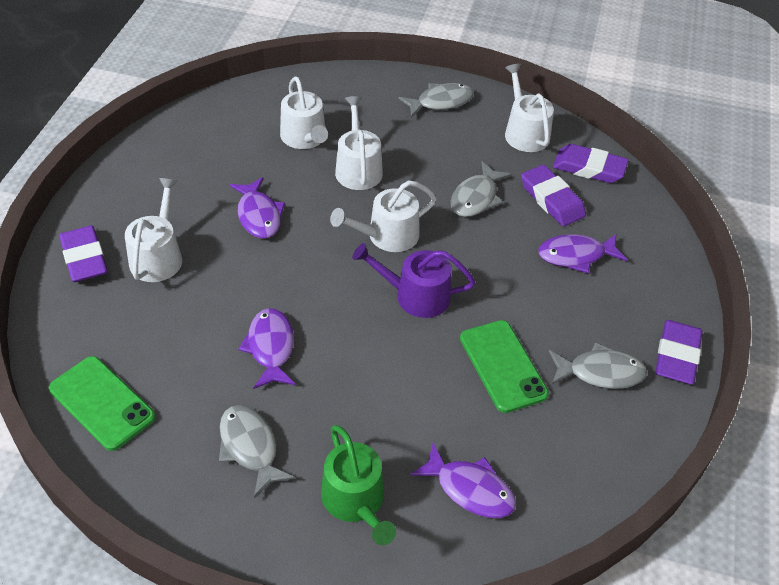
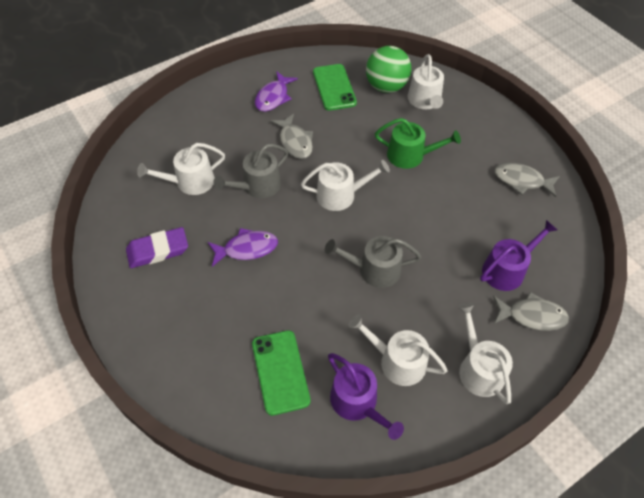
green ball: none = 0 -> [366,46,411,93] = 1
grey fish: [219,405,296,498] [398,83,474,118] [451,161,512,217] [549,342,647,389] = 4 -> [271,114,313,159] [493,292,569,331] [494,163,560,197] = 3
grey watering can: none = 0 -> [213,144,288,198] [325,236,421,288] = 2
purple eraser: [59,226,108,282] [521,165,586,227] [553,144,629,183] [655,320,703,385] = 4 -> [126,227,188,268] = 1
purple fish: [229,177,285,239] [238,308,296,389] [410,443,516,518] [538,234,627,274] = 4 -> [208,228,278,267] [255,71,298,112] = 2
purple watering can: [352,243,475,318] = 1 -> [328,353,404,440] [480,220,557,291] = 2

